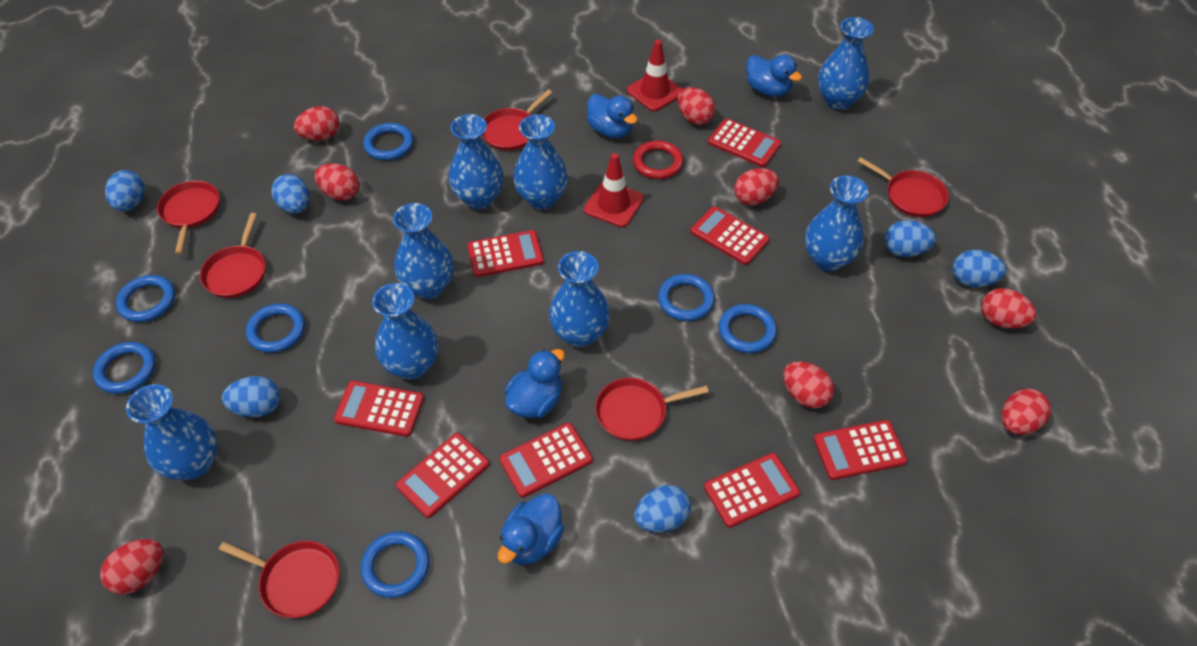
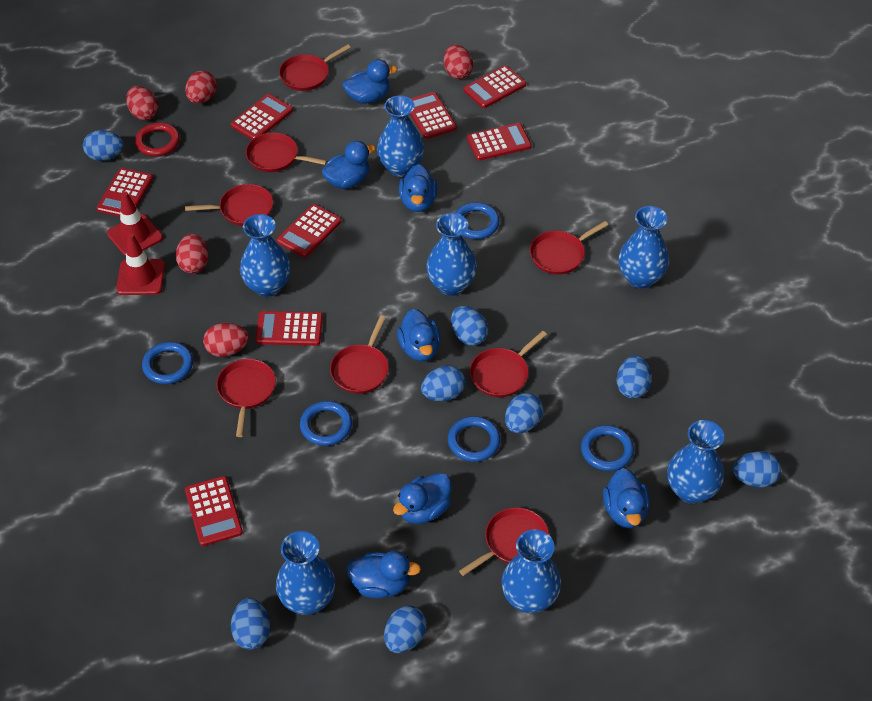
blue duck: [498,494,564,565] [505,349,565,418] [587,94,638,138] [746,54,802,97] = 4 -> [322,141,376,189] [343,59,398,104] [346,551,421,599] [393,473,451,524] [397,309,440,361] [399,164,438,212] [603,468,650,528] = 7
blue egg: [105,170,145,211] [222,376,280,418] [271,174,310,214] [634,485,691,533] [884,220,936,257] [952,250,1006,287] = 6 -> [83,130,124,161] [231,598,270,650] [384,606,427,653] [421,365,465,401] [451,306,489,346] [505,393,543,433] [616,355,652,399] [733,451,782,487] = 8
blue ring: [93,342,156,394] [116,275,175,322] [246,304,305,353] [361,531,429,598] [363,123,413,160] [658,274,715,321] [719,304,777,353] = 7 -> [142,342,193,384] [300,401,352,446] [448,416,500,462] [455,202,500,239] [581,425,634,471] = 5
blue vase: [126,384,218,480] [372,283,438,379] [393,203,454,299] [448,114,504,209] [513,114,568,209] [549,251,610,347] [805,176,869,271] [818,17,874,110] = 8 -> [240,214,291,297] [276,531,336,615] [377,96,424,177] [426,213,477,296] [501,529,561,613] [618,206,669,289] [667,420,724,504] = 7
red egg: [100,539,164,594] [294,106,340,141] [315,163,360,201] [678,87,715,125] [734,168,779,206] [783,361,834,408] [981,288,1036,328] [1001,389,1051,435] = 8 -> [126,86,158,120] [176,234,208,274] [185,71,217,104] [203,323,249,357] [444,45,473,79] = 5
red pan: [157,181,219,254] [200,213,266,298] [219,541,340,618] [482,89,552,151] [595,378,709,441] [857,157,949,217] = 6 -> [185,184,273,226] [216,359,276,437] [246,132,327,172] [279,44,351,91] [330,316,389,394] [459,507,549,576] [470,331,547,397] [530,221,608,275] = 8

